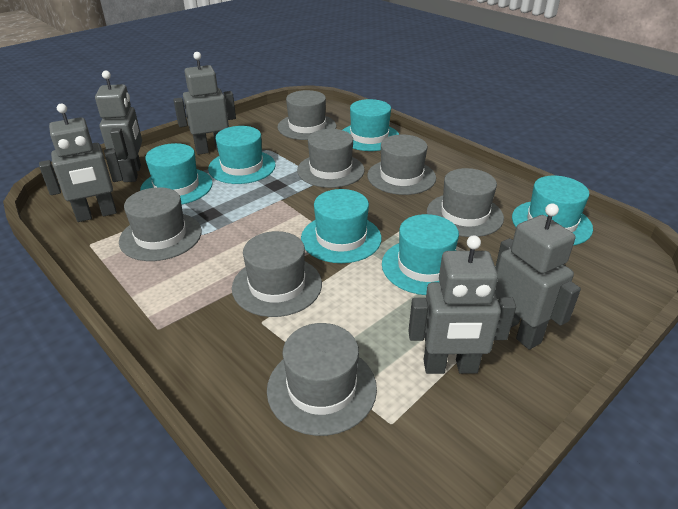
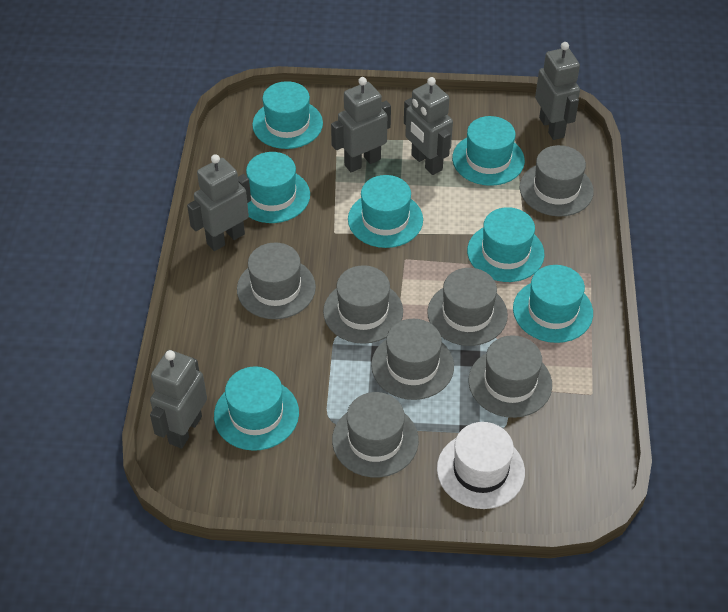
turquoise hat: [140,143,213,205] [208,126,276,184] [301,189,382,263] [343,99,399,151] [382,214,459,295] [512,175,593,246] = 6 -> [214,366,299,451] [246,152,310,223] [252,81,323,149] [348,175,423,248] [452,116,525,186] [467,207,544,282] [513,265,593,343] = 7
white hat: none = 0 -> [437,422,525,509] = 1

